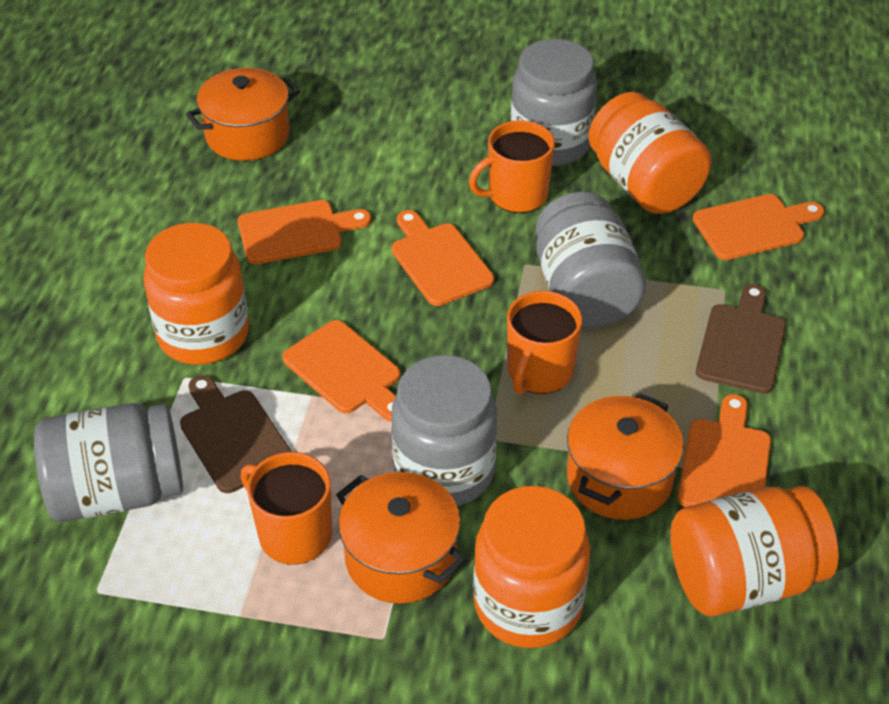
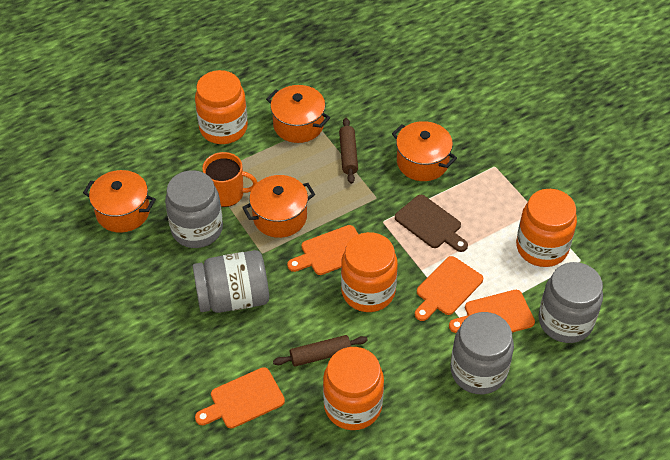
brown cutting board: [180,375,292,493] [696,284,786,393] = 2 -> [395,195,468,252] = 1
brown rolling pin: none = 0 -> [273,335,368,367] [339,118,358,184] = 2
orange cutting board: [238,200,371,264] [282,320,400,422] [391,210,494,306] [677,394,771,507] [693,194,824,260] = 5 -> [195,367,285,429] [287,225,359,275] [415,256,483,321] [449,290,535,333] = 4
orange mug: [241,452,332,565] [469,120,555,213] [507,291,582,394] = 3 -> [202,152,258,207] = 1
orange pot: [186,68,300,161] [336,472,466,604] [567,393,684,520] = 3 -> [83,170,156,233] [242,175,315,238] [266,85,330,143] [392,121,457,181] = 4

